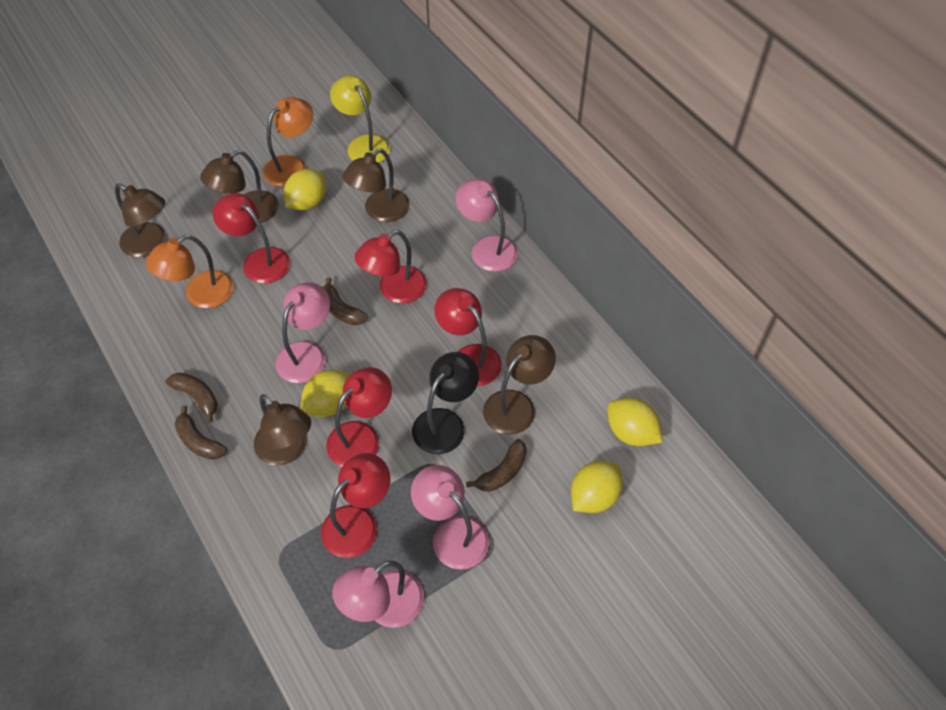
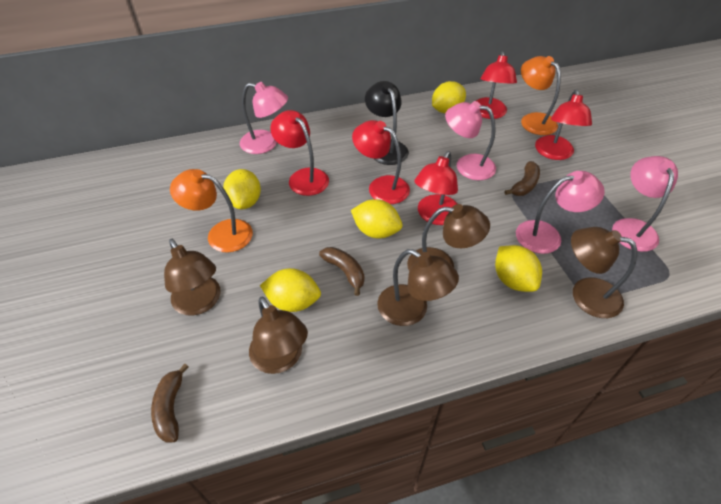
brown banana: [166,372,218,423] [175,405,227,460] [323,277,368,325] [466,439,527,492] = 4 -> [151,364,189,443] [319,247,365,296] [505,161,540,196] = 3
yellow lamp: [330,75,390,163] = 1 -> none = 0
yellow lemon: [284,169,326,210] [300,370,350,417] [571,461,623,513] [607,398,662,446] = 4 -> [223,169,261,209] [260,268,321,312] [351,199,403,239] [432,81,466,113] [495,245,542,292] = 5

